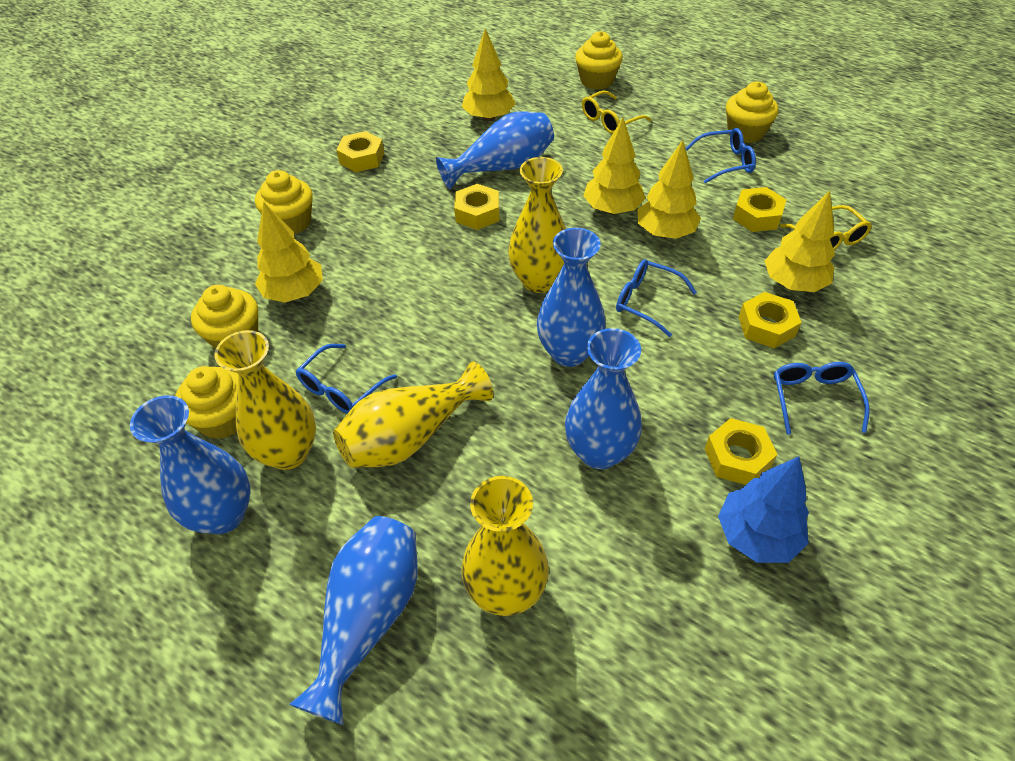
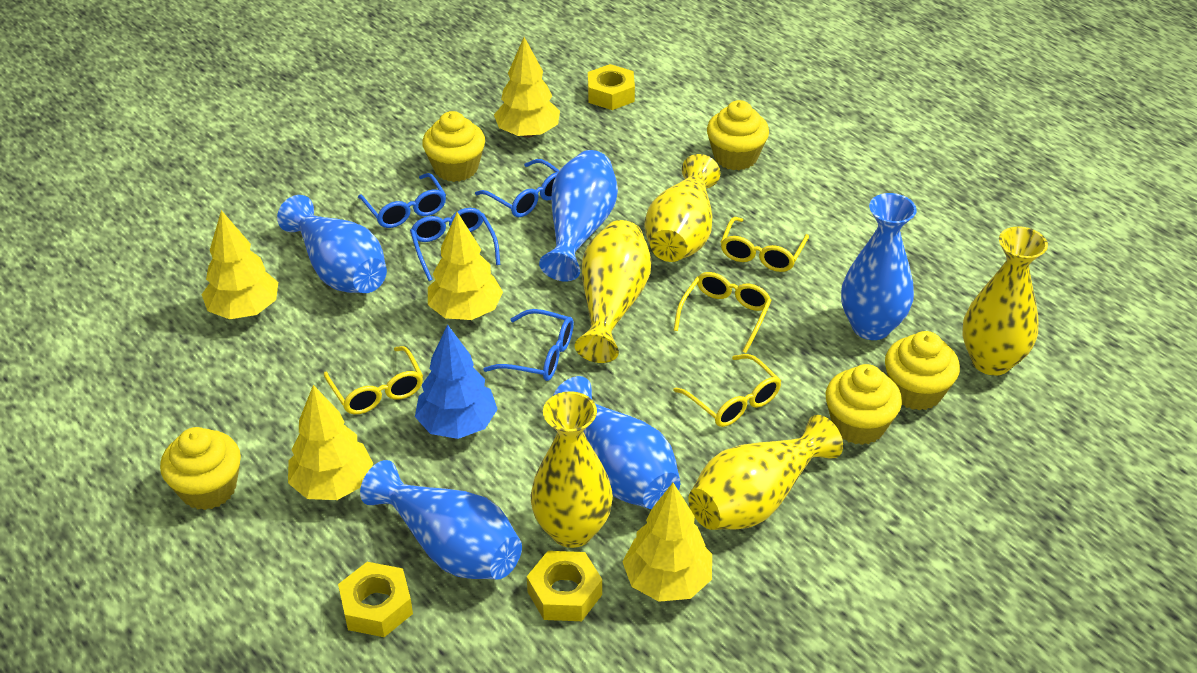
yellow glasses: [582,91,652,134] [780,205,872,250] = 2 -> [324,346,423,414] [673,354,781,427] [674,272,772,353] [721,217,809,272] = 4
yellow nut: [336,131,384,172] [454,184,499,230] [705,418,777,485] [733,187,786,232] [739,292,802,348] = 5 -> [338,562,413,637] [527,551,602,621] [588,64,635,110] = 3
yellow vase: [214,330,316,470] [333,361,493,468] [461,476,549,616] [508,157,566,293] = 4 -> [530,391,613,548] [575,220,651,363] [645,154,720,262] [688,415,843,530] [962,226,1048,376] = 5

